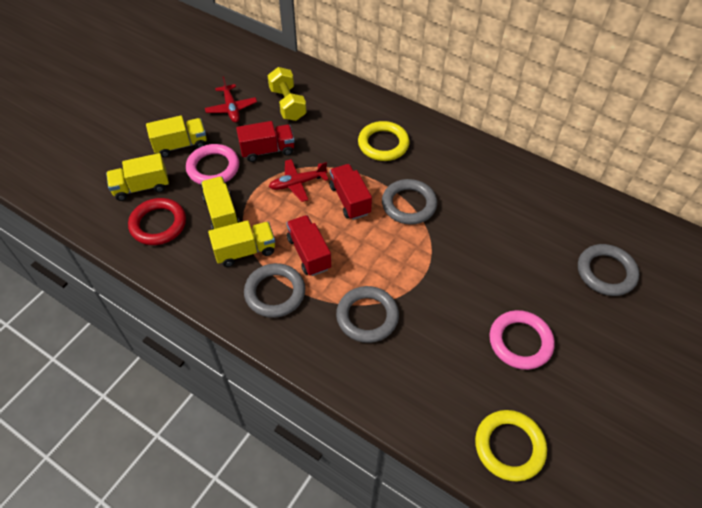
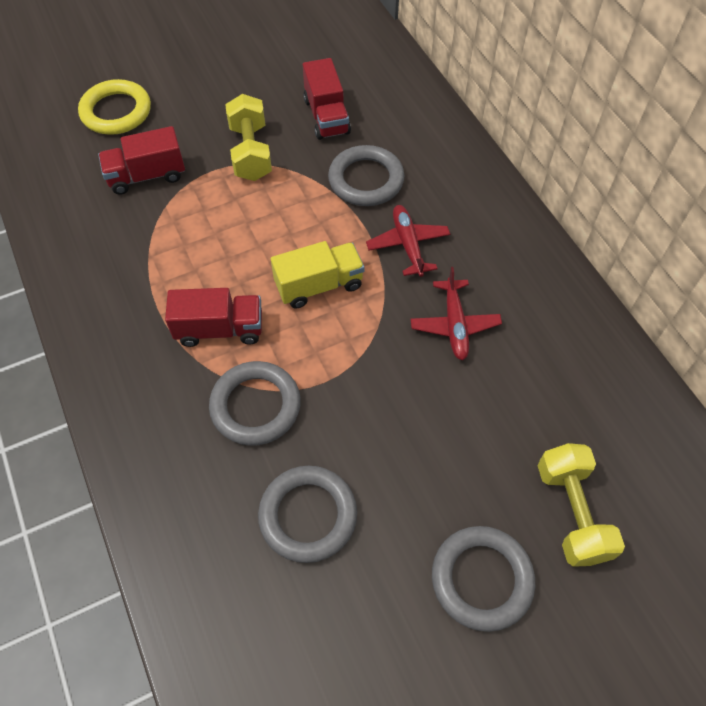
pink ring: [186,144,239,185] [489,310,555,370] = 2 -> none = 0
red ring: [128,198,186,245] = 1 -> none = 0
yellow dumbbell: [267,67,307,121] = 1 -> [225,94,272,181] [538,443,625,567] = 2
yellow ring: [358,121,409,161] [475,410,547,481] = 2 -> [78,79,151,135] = 1
yellow truck: [106,153,169,201] [146,115,207,158] [201,177,239,230] [208,220,275,267] = 4 -> [271,241,365,309] = 1

